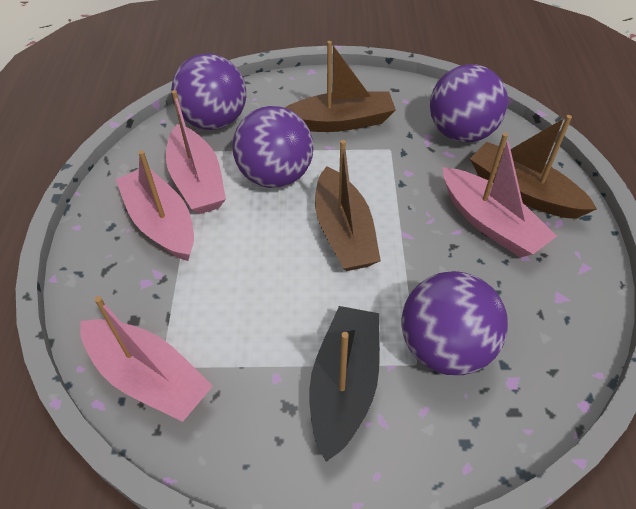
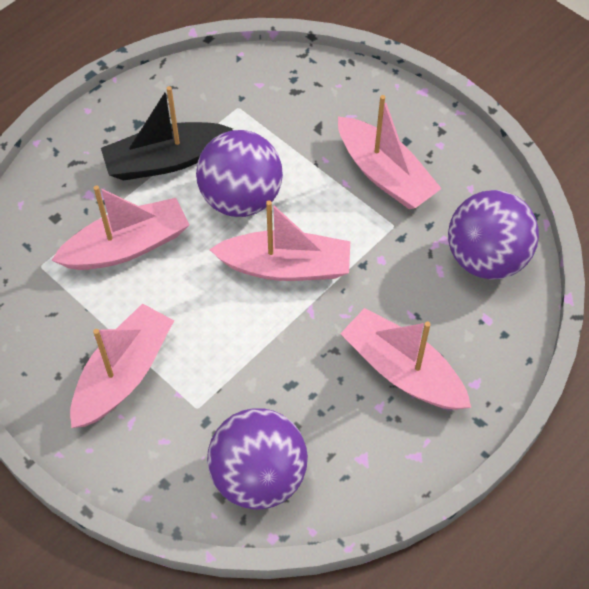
brown boat: [285,41,396,132] [315,140,381,271] [470,115,597,219] = 3 -> none = 0
pink boat: [80,296,213,422] [115,150,194,261] [166,90,226,214] [443,133,557,257] = 4 -> [51,185,189,270] [70,303,174,428] [209,200,350,281] [338,95,442,209] [340,308,471,410] = 5
purple ball: [172,54,246,130] [232,106,313,188] [401,271,508,375] [430,64,508,142] = 4 -> [196,130,283,217] [207,408,308,509] [448,190,539,280] = 3

